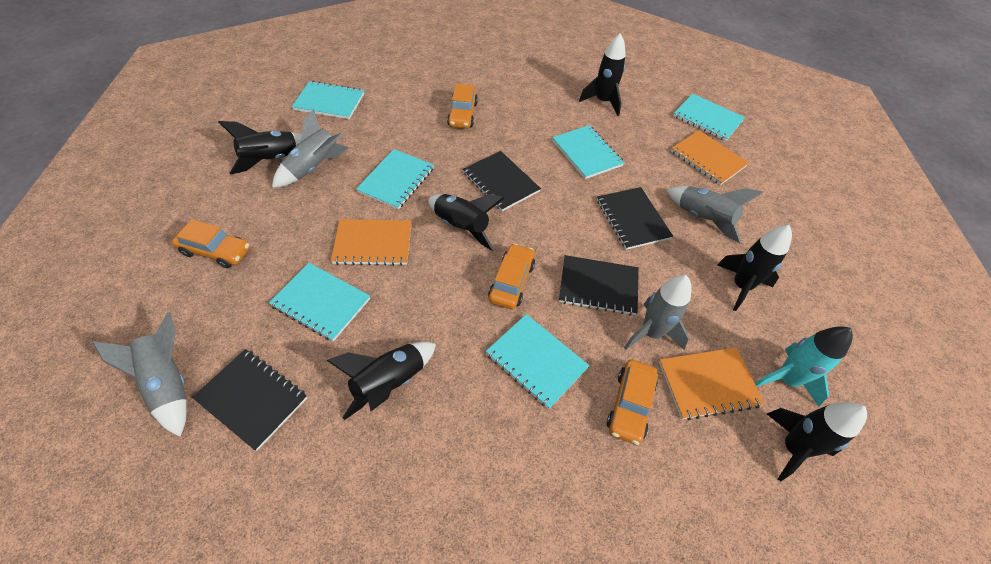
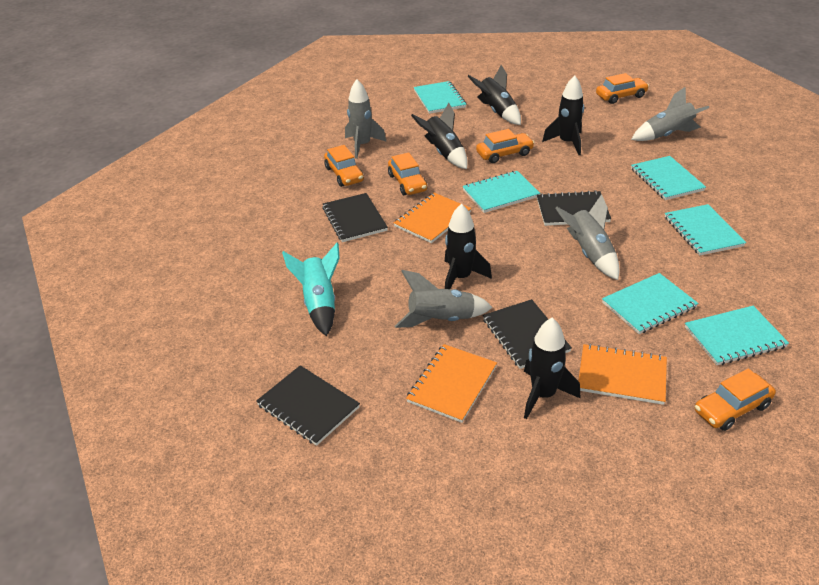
black rocket: [218,121,301,175] [326,342,436,420] [428,194,504,251] [579,33,626,116] [717,225,792,311] [767,402,867,481] = 6 -> [411,103,468,169] [444,203,492,289] [467,65,521,125] [524,317,581,419] [542,75,584,155] = 5
orange car: [172,219,250,268] [447,84,478,128] [488,243,535,309] [607,359,658,445] = 4 -> [324,145,364,187] [388,153,427,195] [476,129,535,163] [596,73,649,104] [695,368,776,431] = 5

